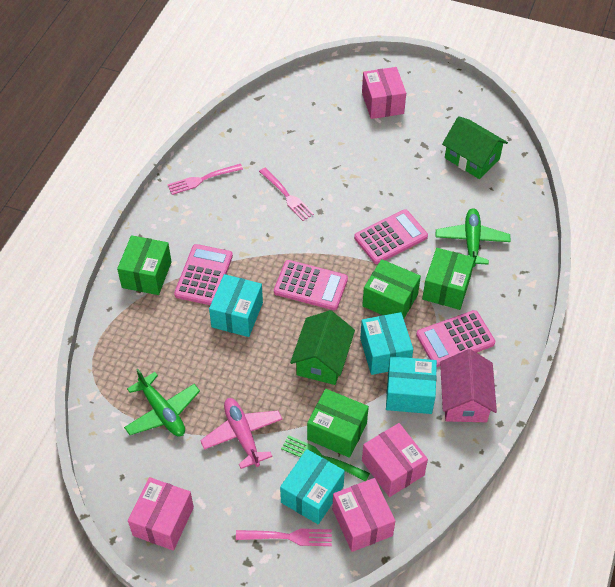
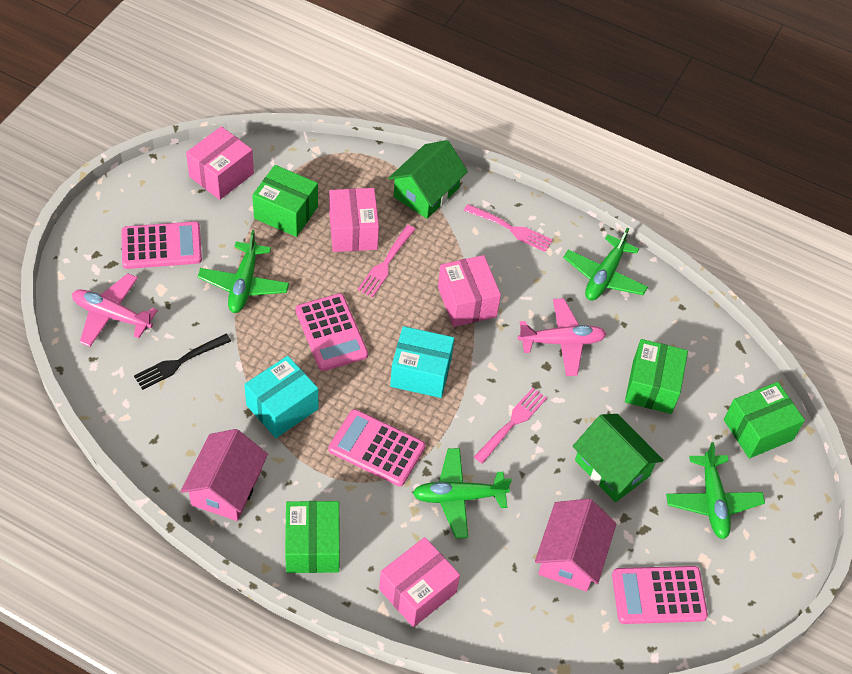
black fork: none = 0 -> [134,334,231,390] = 1
green fork: [281,435,370,481] = 1 -> none = 0
green plane: [124,369,200,437] [436,208,510,267] = 2 -> [198,230,289,313] [413,448,512,539] [563,227,648,301] [666,442,765,539] = 4
pink house: [440,349,497,422] = 1 -> [181,429,268,521] [535,499,617,592] = 2
pink plane: [200,398,282,469] = 1 -> [72,273,158,347] [518,298,606,376] = 2
turquoise box: [209,274,263,337] [280,449,345,524] [360,312,413,375] [386,356,437,414] = 4 -> [244,356,318,438] [390,326,454,398] = 2

